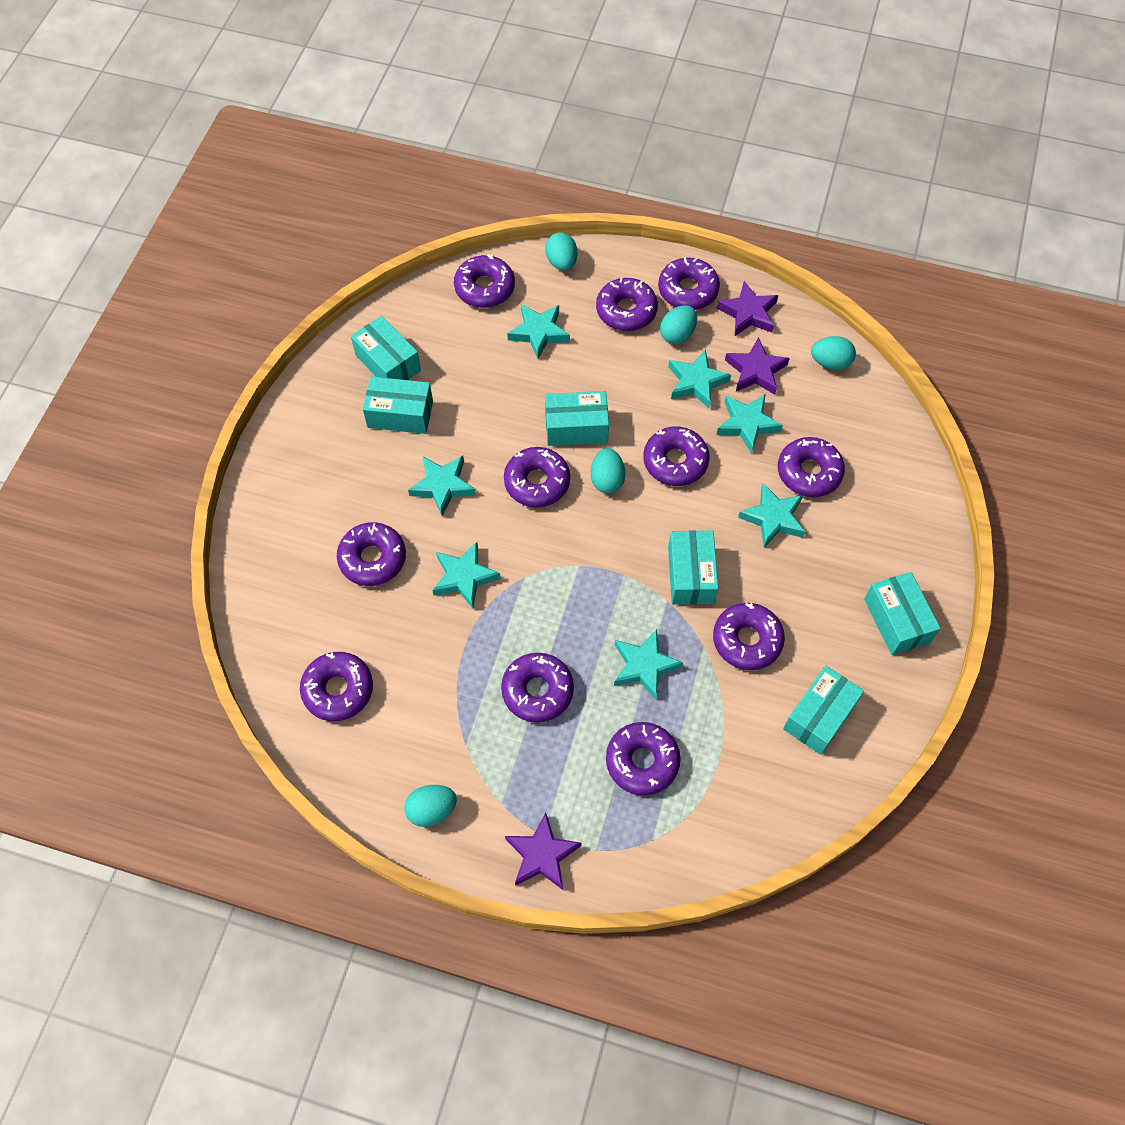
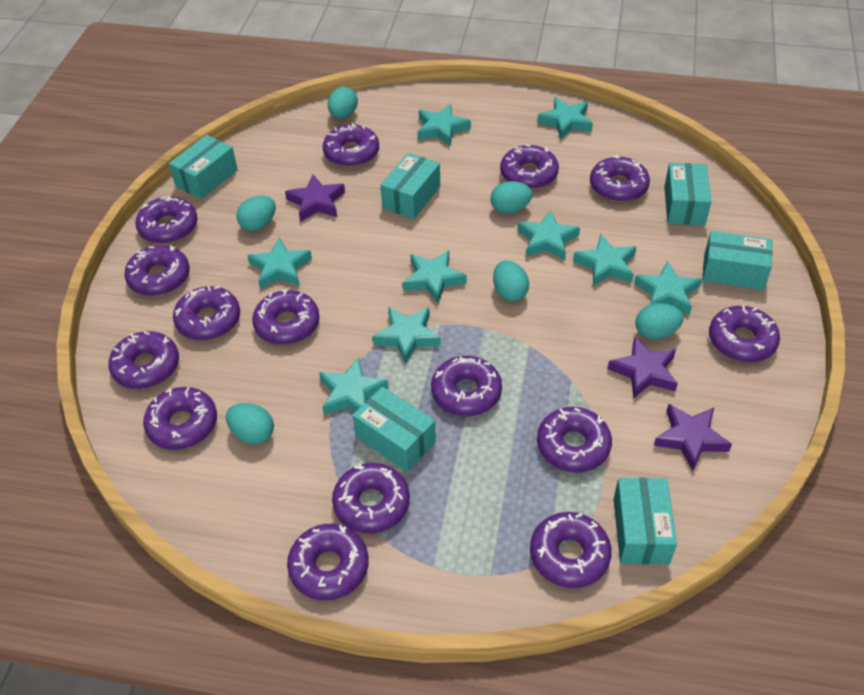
purple donut: [300,652,373,721] [337,522,406,586] [454,254,515,308] [501,653,574,723] [504,447,570,507] [596,278,658,331] [606,722,681,796] [643,427,710,486] [658,257,720,310] [713,603,785,670] [778,437,845,497] = 11 -> [108,331,179,389] [124,245,190,296] [135,196,198,244] [143,387,217,450] [173,286,240,340] [252,290,320,345] [287,524,369,600] [323,123,379,167] [332,463,410,534] [431,356,502,416] [500,144,559,189] [530,512,612,588] [537,407,612,472] [590,155,650,202] [709,305,780,362] = 15
turquoise egg: [404,785,457,827] [545,232,577,270] [591,448,625,493] [660,305,697,344] [811,336,856,370] = 5 -> [226,403,274,444] [236,195,276,231] [328,87,358,118] [490,181,532,214] [493,260,529,301] [635,303,684,339] = 6
turquoise star: [408,456,476,516] [432,542,501,608] [507,304,570,359] [614,629,683,700] [668,349,731,408] [716,394,783,454] [738,483,805,548] = 7 -> [247,237,312,289] [319,357,389,415] [372,307,441,364] [403,250,467,303] [417,104,471,146] [517,210,580,260] [537,97,593,140] [573,234,636,286] [634,261,702,315] = 9

